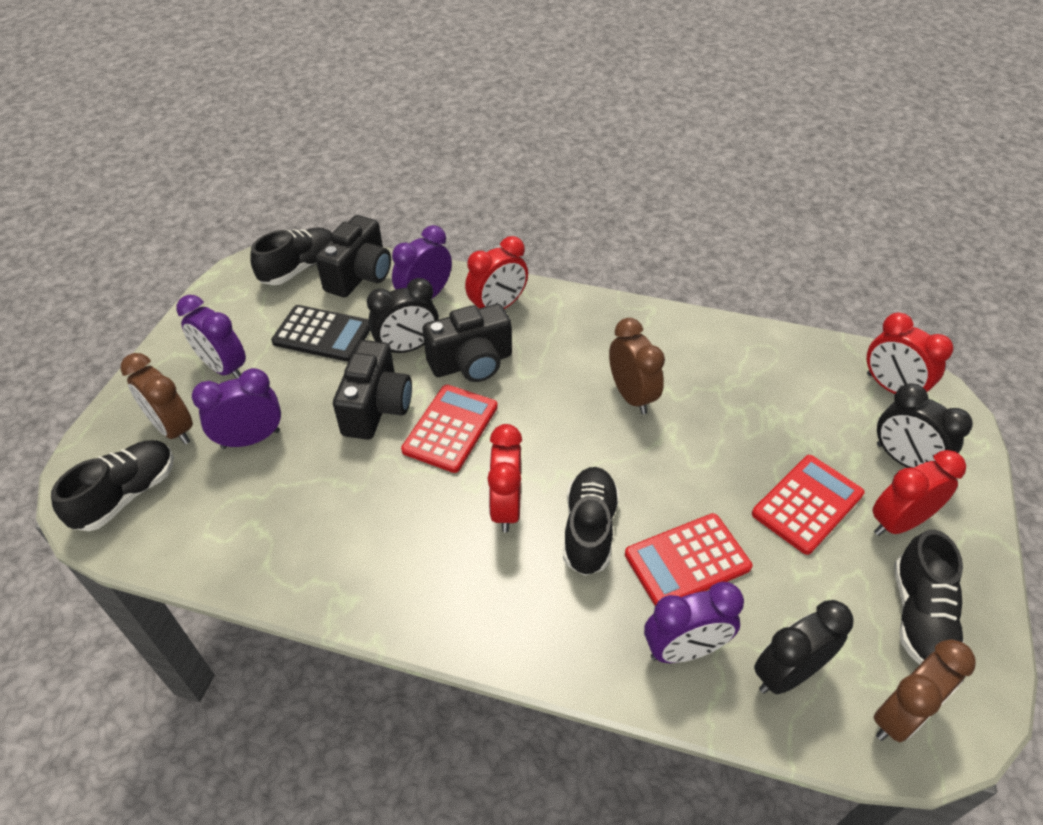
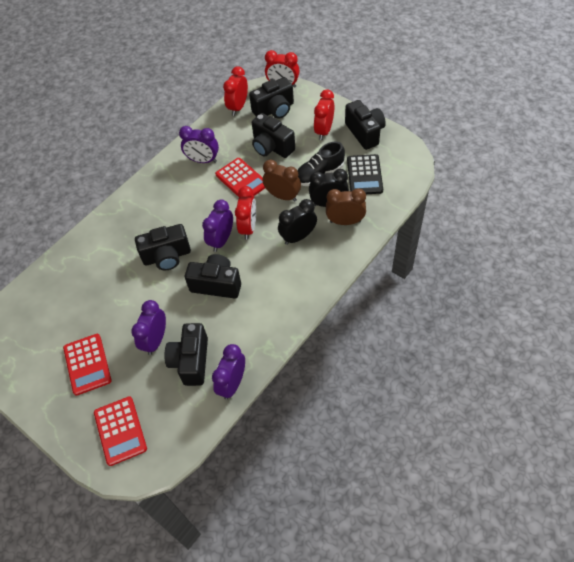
black camera: [315,215,391,297] [333,340,412,440] [423,304,512,382] = 3 -> [135,224,191,270] [164,323,208,386] [185,254,241,299] [249,77,294,119] [252,113,295,158] [345,100,386,150] = 6
black clock: [367,278,439,353] [754,600,853,694] [877,384,973,468] = 3 -> [278,199,317,245] [309,169,349,207] = 2
black shoe: [51,440,174,531] [250,228,332,285] [563,467,619,576] [894,529,964,665] = 4 -> [297,142,345,186] = 1
brown clock: [121,353,193,444] [609,318,665,414] [874,639,976,742] = 3 -> [263,160,301,202] [326,189,366,225] = 2

